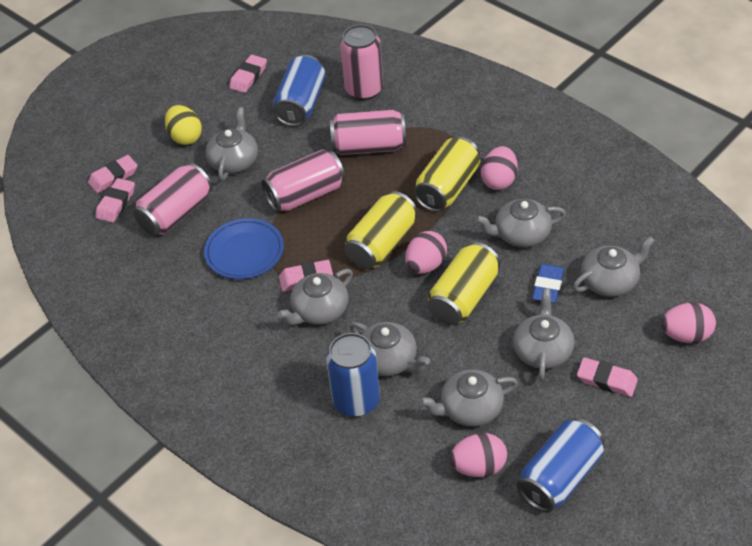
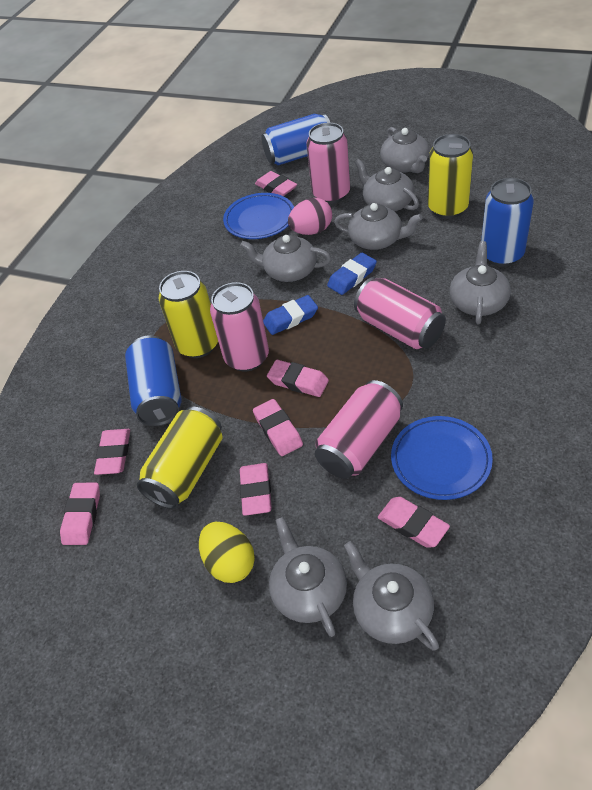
blue eraser: [532,264,564,303] = 1 -> [263,295,318,335] [327,253,377,295] = 2
blue plate: [204,218,284,279] = 1 -> [223,193,294,239] [391,416,493,500] = 2
pink egg: [405,231,447,274] [450,433,507,477] [481,146,518,190] [661,303,716,343] = 4 -> [288,198,332,235] = 1
pink eraser: [88,155,137,193] [95,178,135,223] [229,55,267,93] [279,260,333,292] [577,357,638,397] = 5 -> [60,482,100,545] [94,429,130,475] [240,463,272,516] [253,399,303,456] [255,171,297,196] [267,360,329,397] [378,497,450,548] = 7

